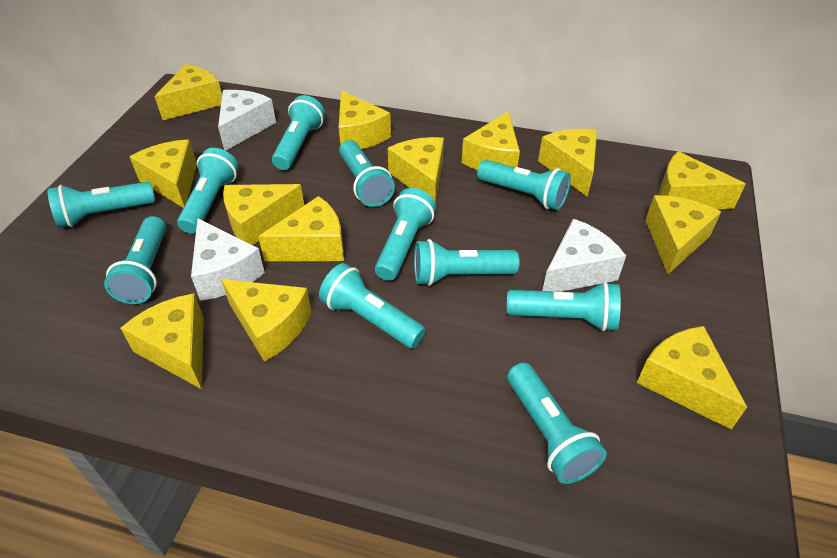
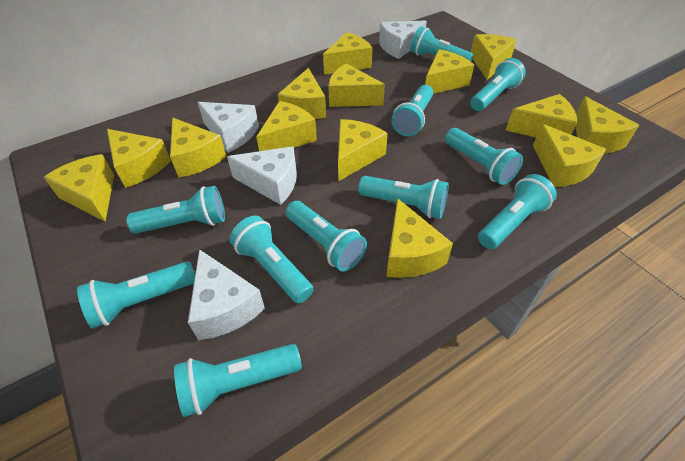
white cheese: [191,218,265,301] [218,90,276,151] [542,219,626,292] = 3 -> [188,249,265,340] [198,102,259,153] [227,147,297,205] [379,21,427,59] = 4
yellow cheese: [120,293,204,389] [130,139,197,208] [155,64,222,120] [221,279,312,362] [223,184,304,245] [258,196,344,261] [339,90,391,149] [388,137,444,203] [462,111,520,170] [538,129,597,197] [637,326,747,430] [646,195,721,274] [659,151,746,209] = 13 -> [44,154,114,222] [107,129,171,188] [170,118,226,178] [256,101,317,151] [278,68,326,119] [323,32,373,74] [328,63,385,107] [338,119,388,182] [386,198,453,278] [425,49,474,94] [471,34,517,80] [506,94,577,137] [533,124,606,187] [576,96,639,154] = 14

